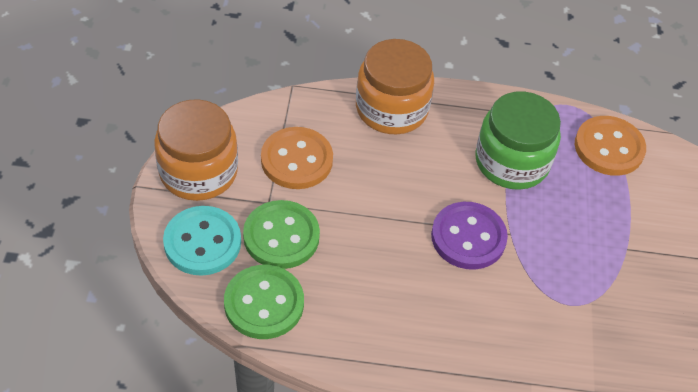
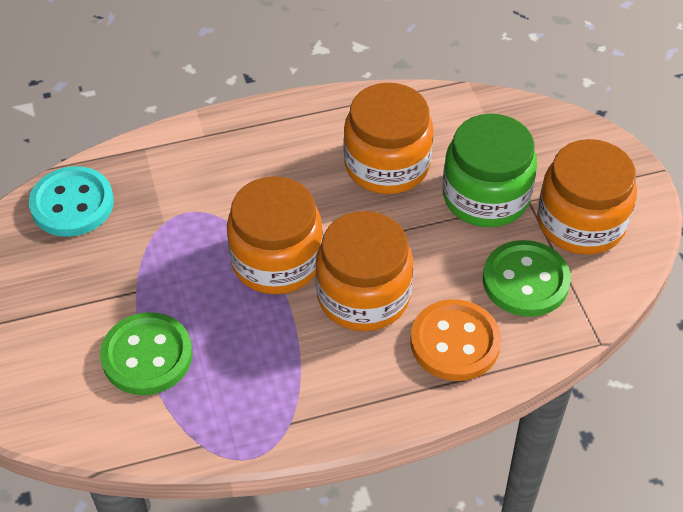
orange button: [261,127,333,189] [575,116,646,176] = 2 -> [410,299,501,381] = 1
orange jar: [154,99,238,201] [356,39,434,134] = 2 -> [227,176,323,294] [315,211,413,331] [343,83,434,194] [537,139,637,255] = 4
purple button: [431,202,508,270] = 1 -> none = 0

